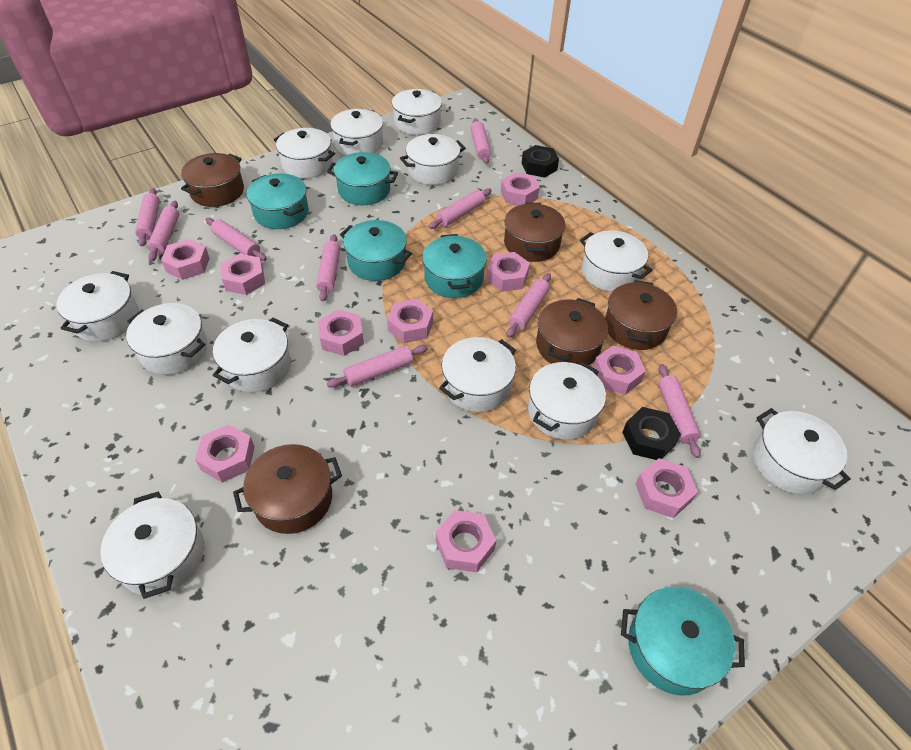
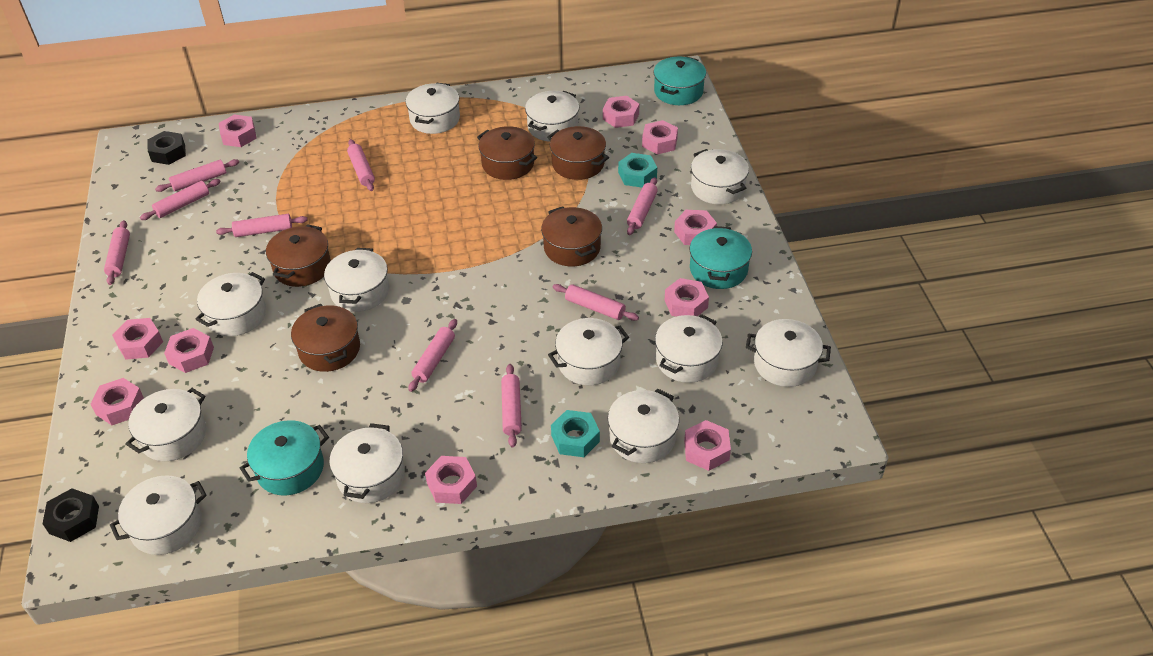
turquoise nut: none = 0 -> [551,410,600,457] [618,153,657,188] = 2
turquoise pot: [247,173,309,229] [327,152,398,205] [340,220,412,281] [422,234,487,298] [621,587,745,696] = 5 -> [240,420,329,496] [654,56,706,105] [690,226,752,289] = 3

